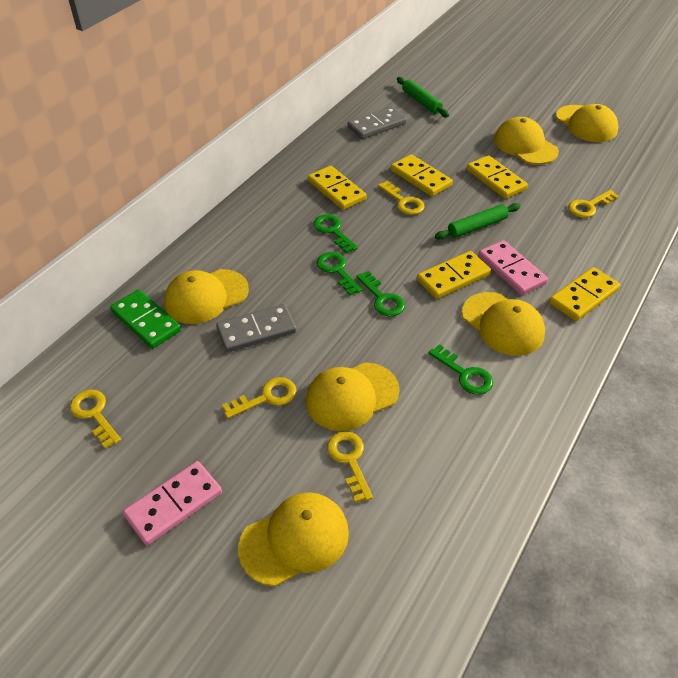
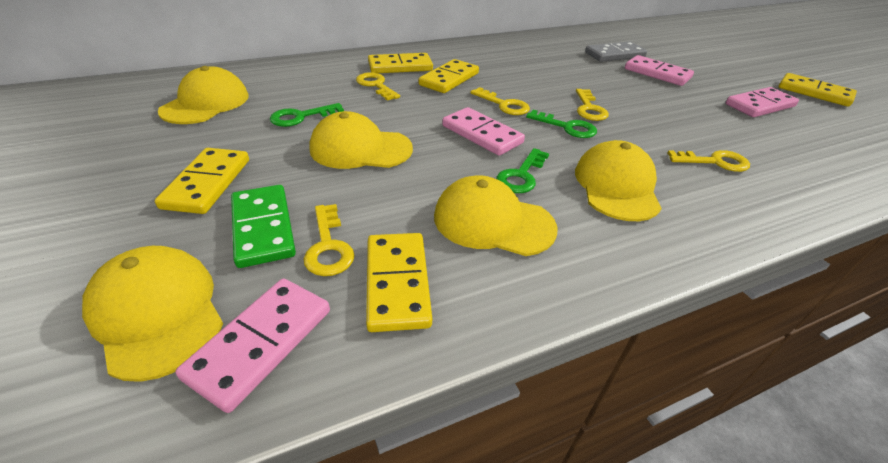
green key: [313,214,358,253] [317,252,363,295] [356,271,405,316] [428,344,493,395] = 4 -> [270,103,344,127] [496,148,549,193] [526,110,597,138] = 3
green rolling pin: [397,77,449,117] [435,203,520,240] = 2 -> none = 0
grey domino: [216,304,297,352] [348,107,407,139] = 2 -> [585,42,647,62] = 1
pink domino: [123,461,222,545] [478,240,548,295] = 2 -> [175,278,330,413] [442,107,525,156] [625,55,694,86] [726,87,799,117] = 4
yellow cap: [164,269,249,324] [238,492,349,586] [306,362,400,431] [462,292,545,356] [494,117,559,165] [556,104,619,142] = 6 -> [82,246,223,382] [158,66,249,124] [309,111,413,169] [434,175,557,256] [575,140,662,221] = 5

